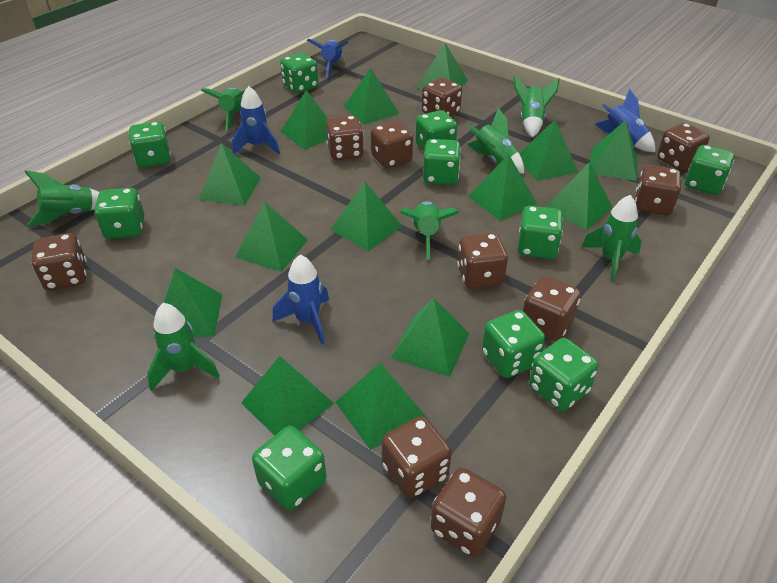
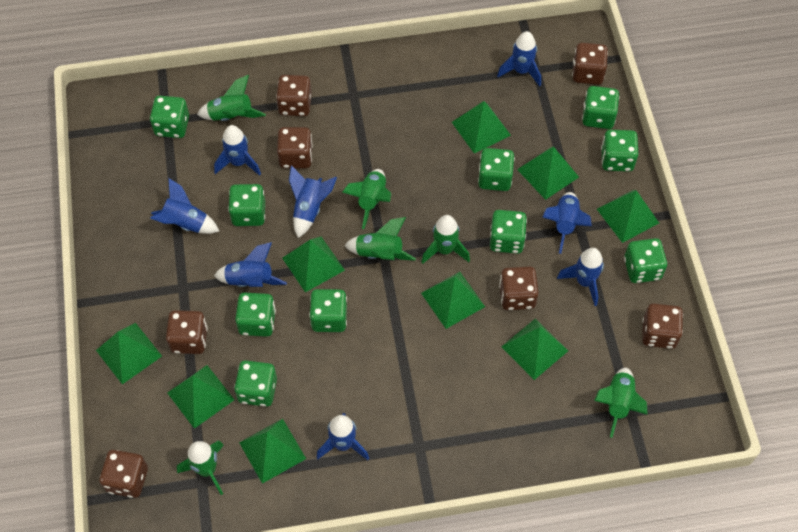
blue rocket: [232,86,280,154] [273,255,329,345] [307,39,348,77] [595,89,655,152] = 4 -> [150,178,219,234] [214,125,261,176] [214,242,287,287] [289,165,337,238] [316,413,369,460] [497,31,541,86] [543,192,592,254] [557,248,604,306] = 8
brown dice: [32,233,87,291] [326,115,364,160] [371,121,413,169] [382,416,452,499] [422,77,462,117] [431,468,506,557] [457,233,508,289] [523,276,581,341] [635,165,681,215] [657,123,709,171] = 10 -> [99,450,148,498] [166,310,208,354] [276,75,312,116] [277,127,313,168] [499,266,539,310] [572,43,608,85] [642,303,683,349] = 7
green pyramid: [163,268,222,337] [199,143,261,206] [235,202,308,272] [241,356,335,436] [280,90,328,150] [330,182,402,251] [336,363,427,450] [344,68,399,125] [391,298,469,377] [417,44,468,89] [468,154,537,221] [519,120,578,181] [546,162,613,230] [590,120,637,181] = 14 -> [96,323,162,384] [167,365,234,429] [239,419,306,484] [282,237,345,292] [421,272,485,329] [452,101,511,153] [501,319,568,380] [517,146,579,200] [597,190,659,243] = 9
green rocket: [25,170,100,226] [147,303,220,391] [201,88,245,130] [400,201,459,259] [467,108,524,174] [514,76,560,137] [582,195,642,282] = 7 -> [177,441,224,495] [197,75,266,121] [343,169,391,229] [344,217,416,261] [421,215,470,264] [594,368,648,438] = 6

